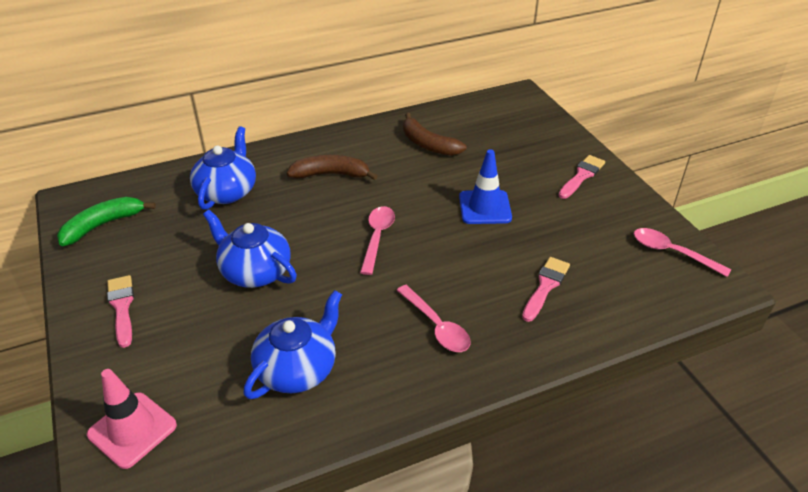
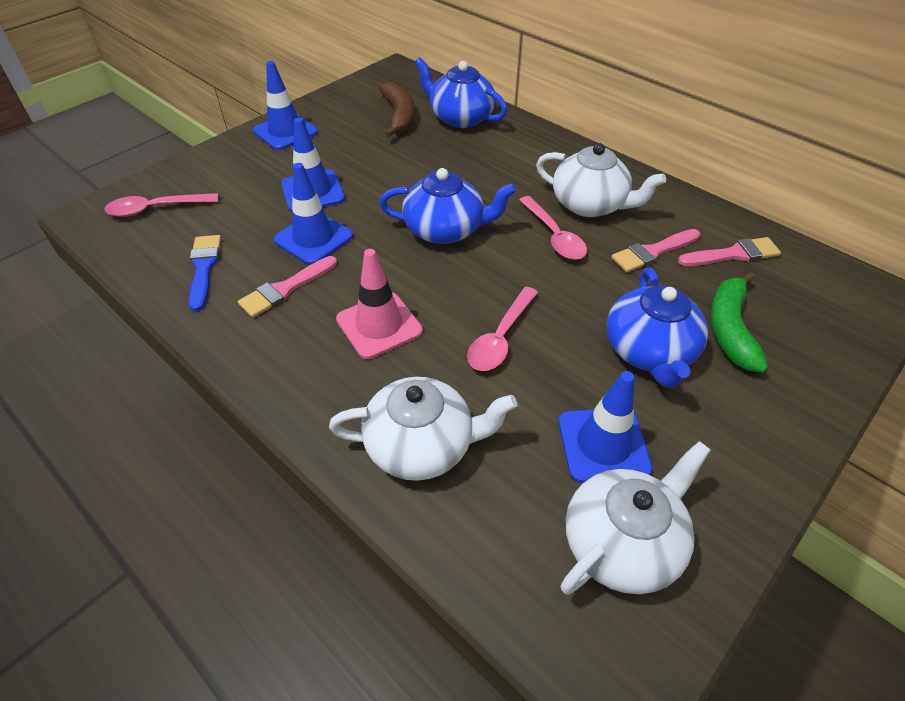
blue brush: none = 0 -> [189,235,221,312] = 1
blue traffic cone: [459,149,512,224] = 1 -> [253,61,318,150] [273,163,353,265] [281,117,345,212] [559,371,653,483] = 4
brown banana: [286,155,378,180] [403,113,466,156] = 2 -> [379,82,415,137] = 1
white teapot: none = 0 -> [329,377,517,481] [536,143,666,217] [561,441,711,595] = 3

